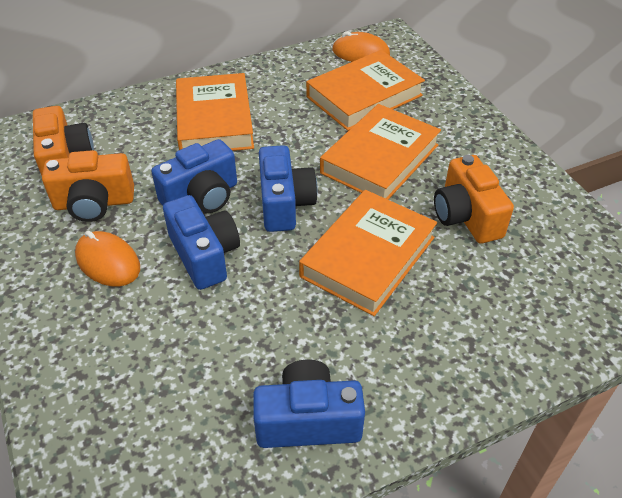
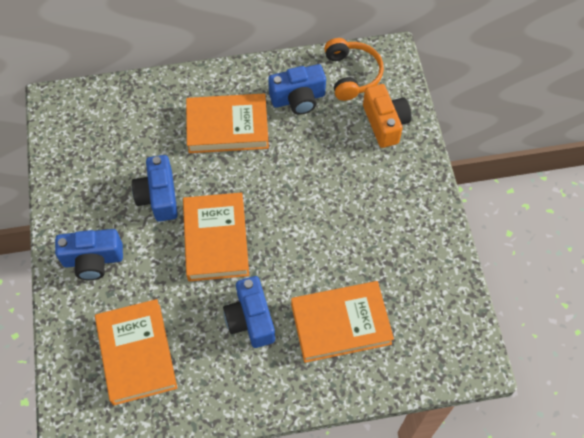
orange camera: [33,106,94,176] [42,150,134,222] [434,155,514,244] = 3 -> [363,84,411,148] = 1
orange headphones: none = 0 -> [324,38,384,101] = 1
orange mouse: [75,231,140,287] [332,31,390,62] = 2 -> none = 0

